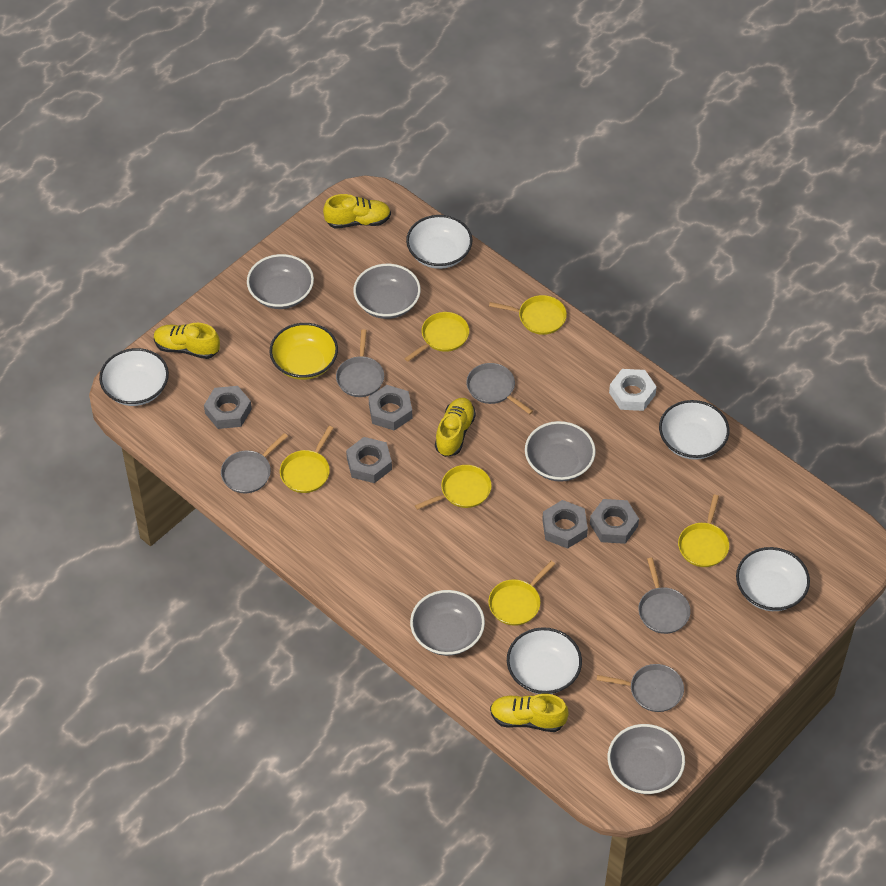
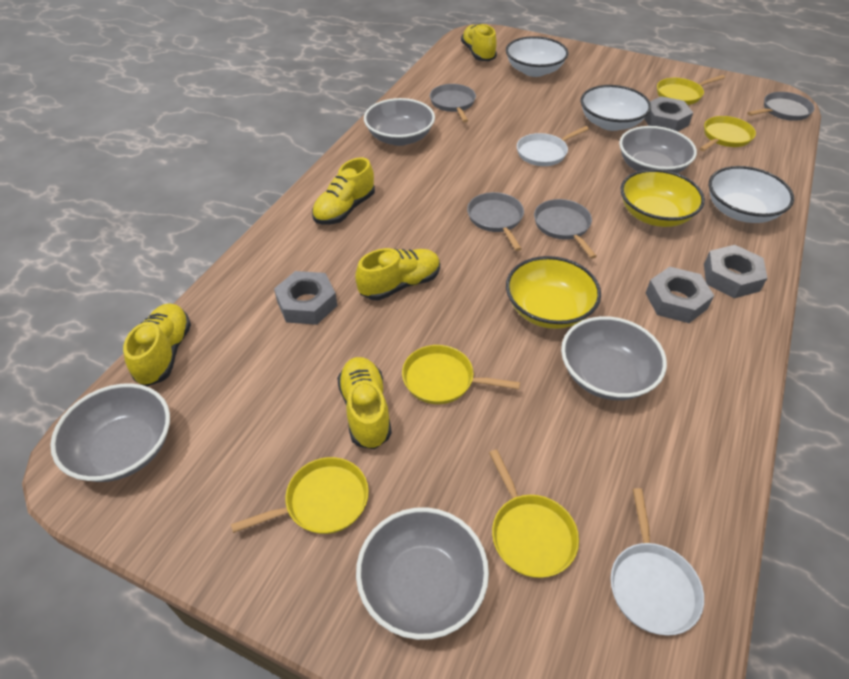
grey nut: [204,386,252,429] [346,437,392,483] [369,385,412,430] [542,500,588,549] [590,499,639,544] = 5 -> [274,271,337,325] [644,96,693,131] [646,267,714,323] [704,245,767,298] = 4
grey pan: [221,433,288,493] [336,329,384,397] [466,363,533,414] [596,664,684,712] [638,558,691,634] = 5 -> [430,84,476,122] [467,192,524,251] [534,199,597,259] [747,92,814,121] = 4
white bowl: [99,348,169,406] [406,215,472,269] [507,627,582,694] [659,400,729,460] [736,547,810,611] = 5 -> [506,36,568,77] [581,85,651,131] [709,166,794,223] = 3
white nut: [609,369,657,411] = 1 -> none = 0
white pan: none = 0 -> [517,126,589,166] [610,488,704,636] = 2
yellow bowl: [269,323,338,380] = 1 -> [506,256,601,329] [621,169,705,227] = 2
yellow pan: [280,426,333,493] [404,312,469,362] [415,465,492,510] [488,561,555,626] [489,295,567,335] [678,495,729,567] = 6 -> [231,457,369,534] [402,345,520,404] [489,449,579,578] [657,75,725,105] [699,116,756,151] = 5
yellow shoe: [154,323,220,359] [323,194,391,229] [435,398,476,457] [490,694,569,732] = 4 -> [123,303,191,387] [312,158,375,225] [337,357,392,449] [355,248,440,300] [461,24,497,61] = 5

